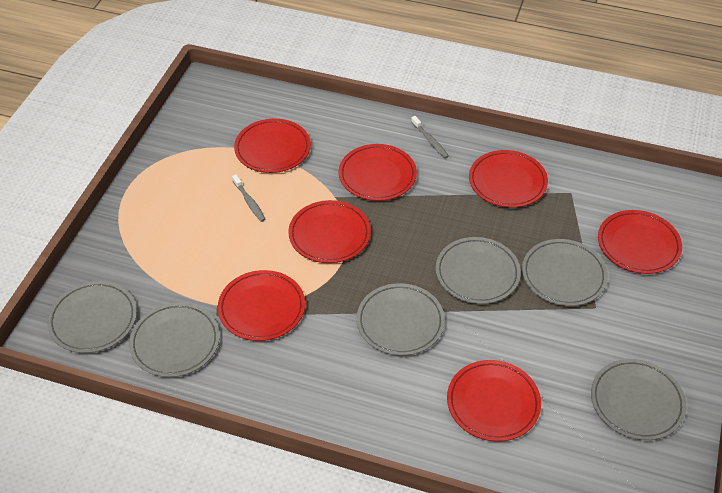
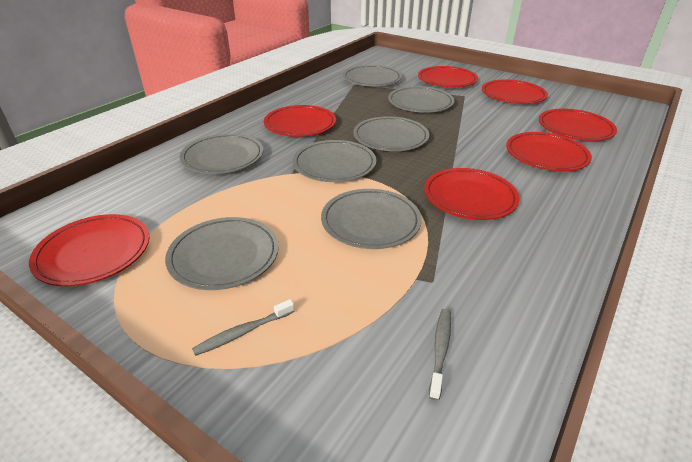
grey plate: [47,281,137,353] [129,302,220,377] [357,283,445,356] [436,237,521,304] [522,239,608,306] [591,359,686,440] = 6 -> [165,217,279,290] [180,134,263,174] [293,140,376,182] [321,189,422,249] [343,65,402,86] [353,116,429,151] [388,86,455,113] = 7

